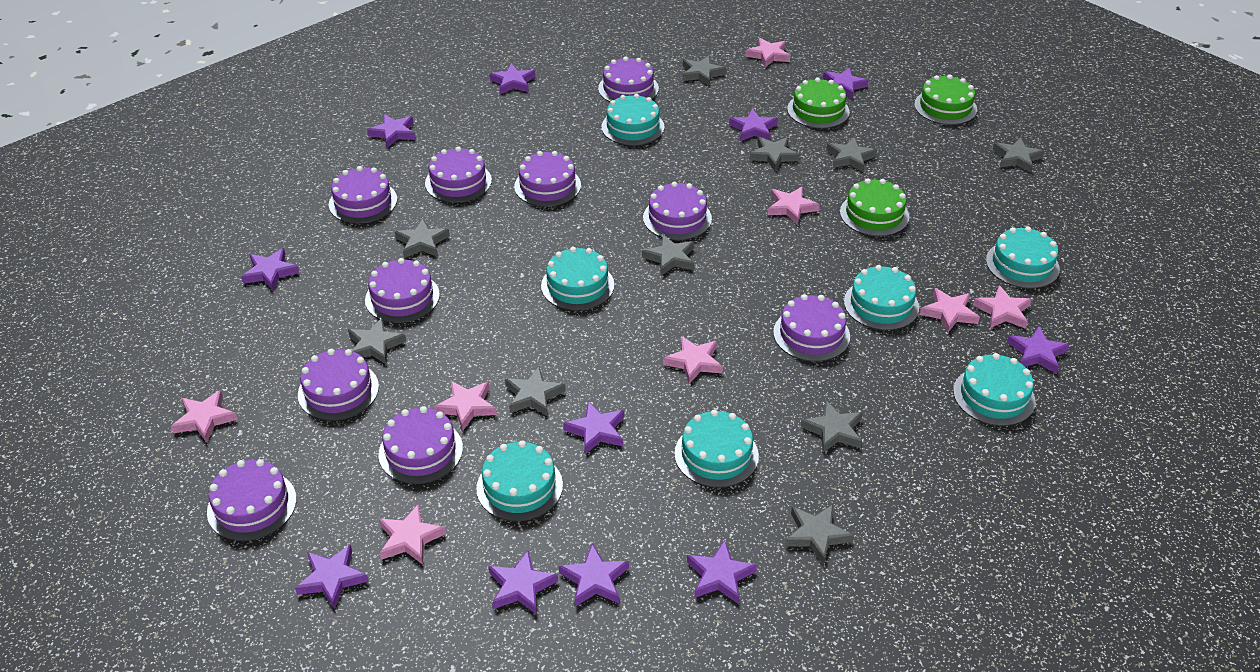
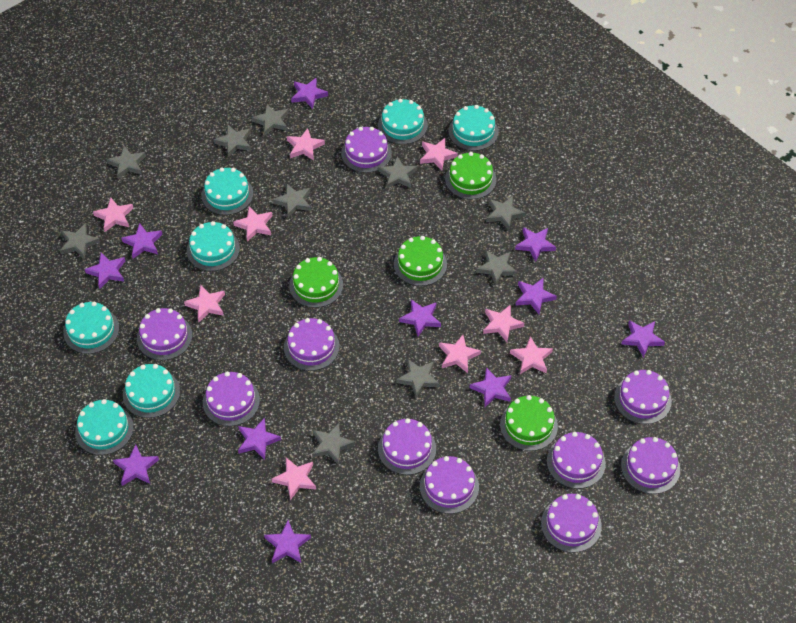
green cake: [787,78,850,128] [840,178,909,236] [914,75,977,125] = 3 -> [289,257,343,308] [394,236,447,286] [445,152,496,199] [500,395,558,451] = 4
pink star: [171,390,238,442] [379,504,446,565] [434,381,497,430] [663,336,723,384] [746,38,790,67] [768,187,819,225] [920,288,980,333] [973,285,1032,329] = 8 -> [93,198,133,232] [184,285,225,322] [233,207,272,241] [271,458,316,500] [287,128,325,160] [420,138,458,171] [439,335,481,373] [483,304,524,342] [510,336,553,374] = 9

